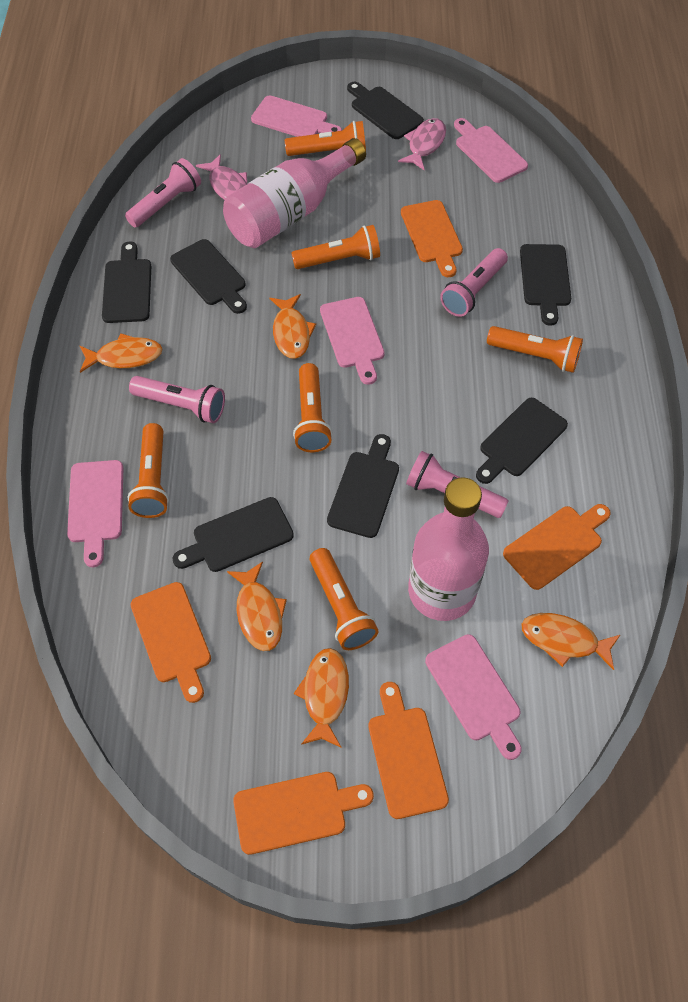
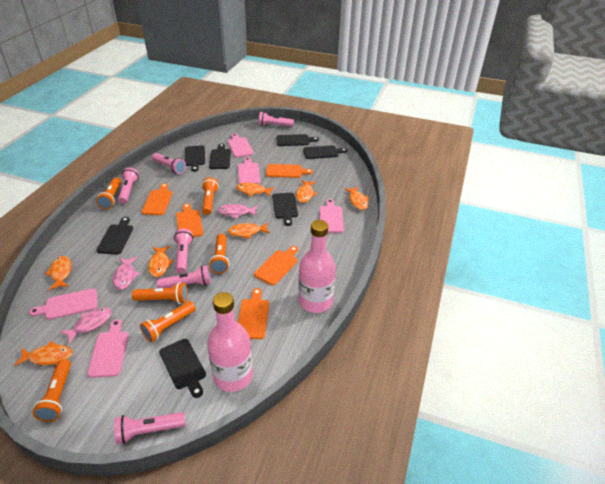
orange fish: [80,333,163,373] [227,561,287,651] [270,294,316,359] [294,648,349,748] [522,613,620,670] = 5 -> [14,341,72,366] [45,256,71,290] [148,246,174,277] [228,222,270,239] [236,183,274,196] [296,180,317,203] [344,187,369,210] = 7
pink fish: [196,154,247,200] [398,118,446,170] = 2 -> [60,308,112,344] [113,257,139,290] [218,204,258,219] = 3
pink flashlight: [125,158,201,228] [129,376,225,423] [406,451,508,518] [440,248,508,317] = 4 -> [114,412,185,444] [118,167,139,204] [152,153,186,174] [157,265,211,288] [174,228,193,273] [259,112,294,127] = 6

